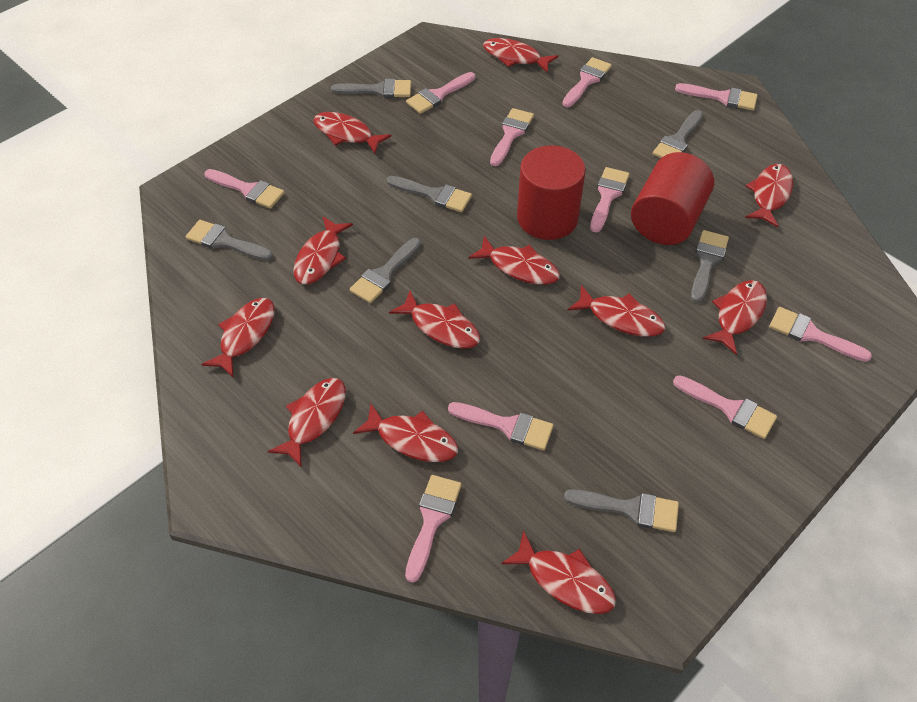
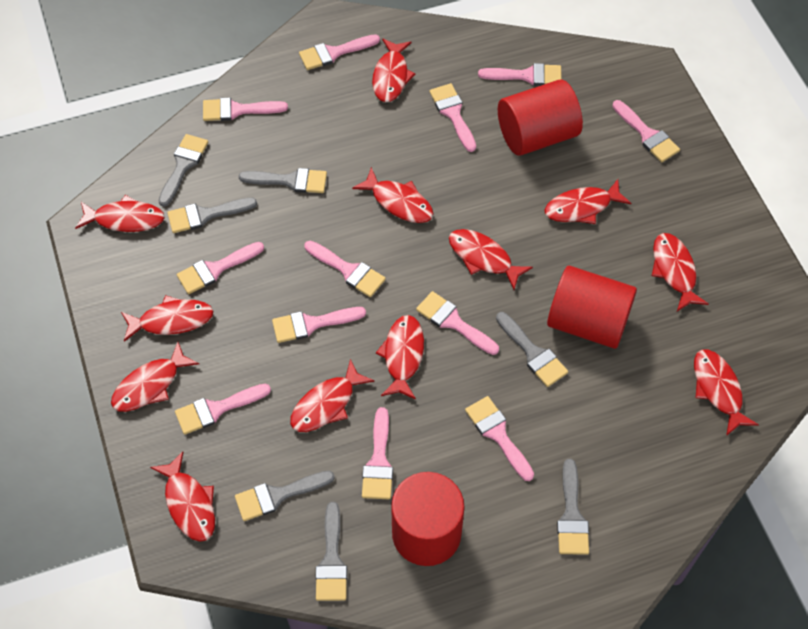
pink brush: [204,169,285,209] [405,475,462,583] [406,72,475,114] [448,402,554,450] [490,108,534,166] [563,57,612,107] [590,167,629,232] [673,375,777,439] [675,83,758,110] [769,307,872,362] = 10 -> [175,384,271,435] [177,242,264,294] [203,97,288,121] [272,307,366,343] [299,34,380,70] [304,241,386,297] [362,407,393,499] [416,291,499,355] [429,83,476,152] [465,396,534,481] [478,63,562,86] [612,100,680,162] = 12
red cylinder: [517,145,586,240] [631,152,714,245] = 2 -> [391,472,465,566] [498,79,583,156] [547,266,637,349] = 3

